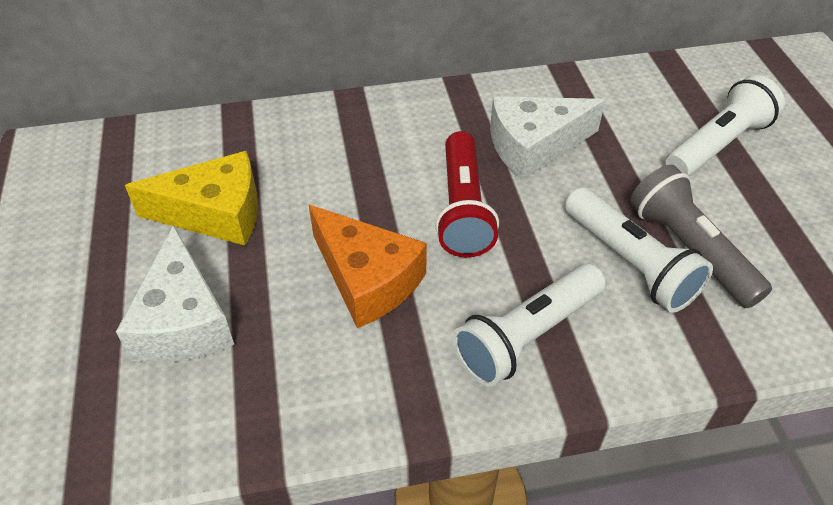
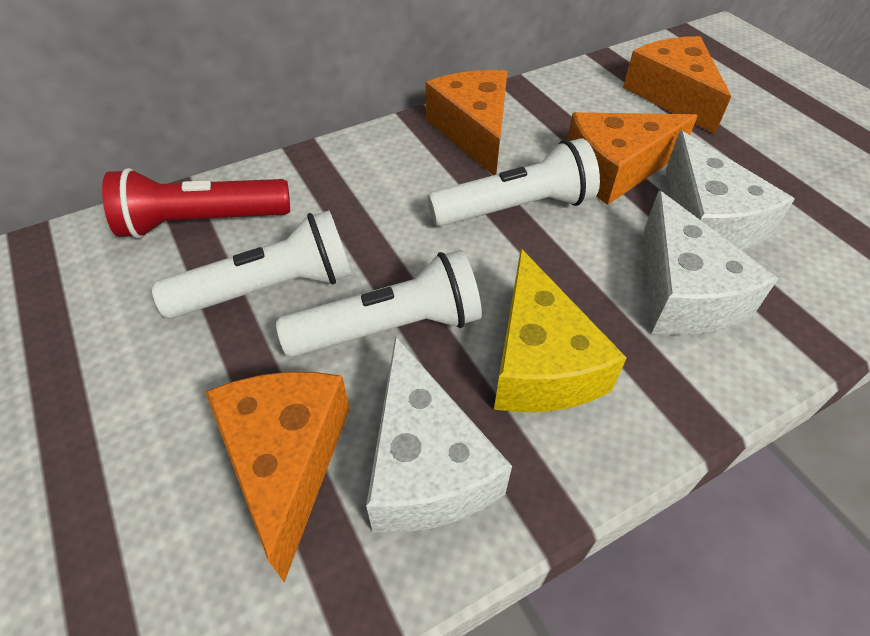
grey flashlight: [630,165,772,308] = 1 -> none = 0
orange cheese: [309,205,427,328] = 1 -> [205,372,350,582] [426,70,507,175] [567,112,698,205] [623,36,731,134] = 4
white cheese: [116,225,234,363] [490,96,605,180] = 2 -> [366,336,512,533] [644,191,778,335] [666,131,794,250] = 3

